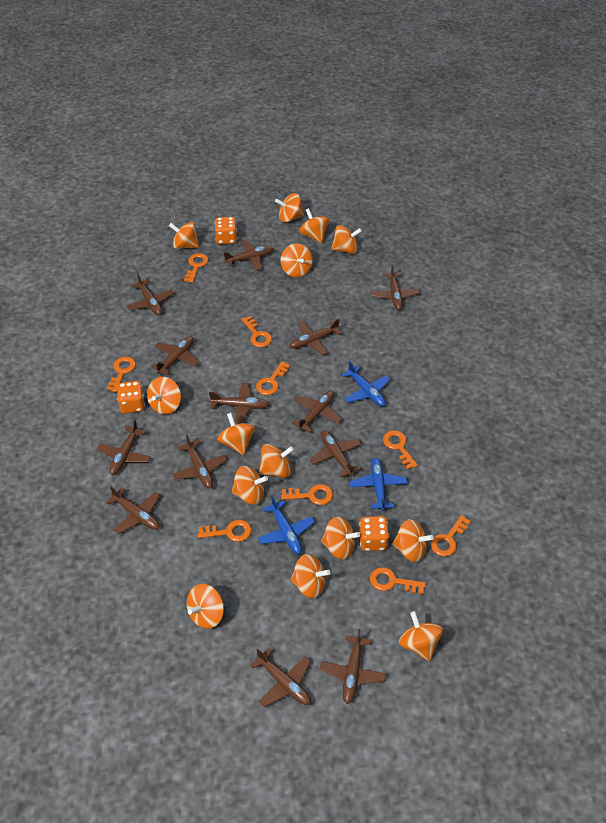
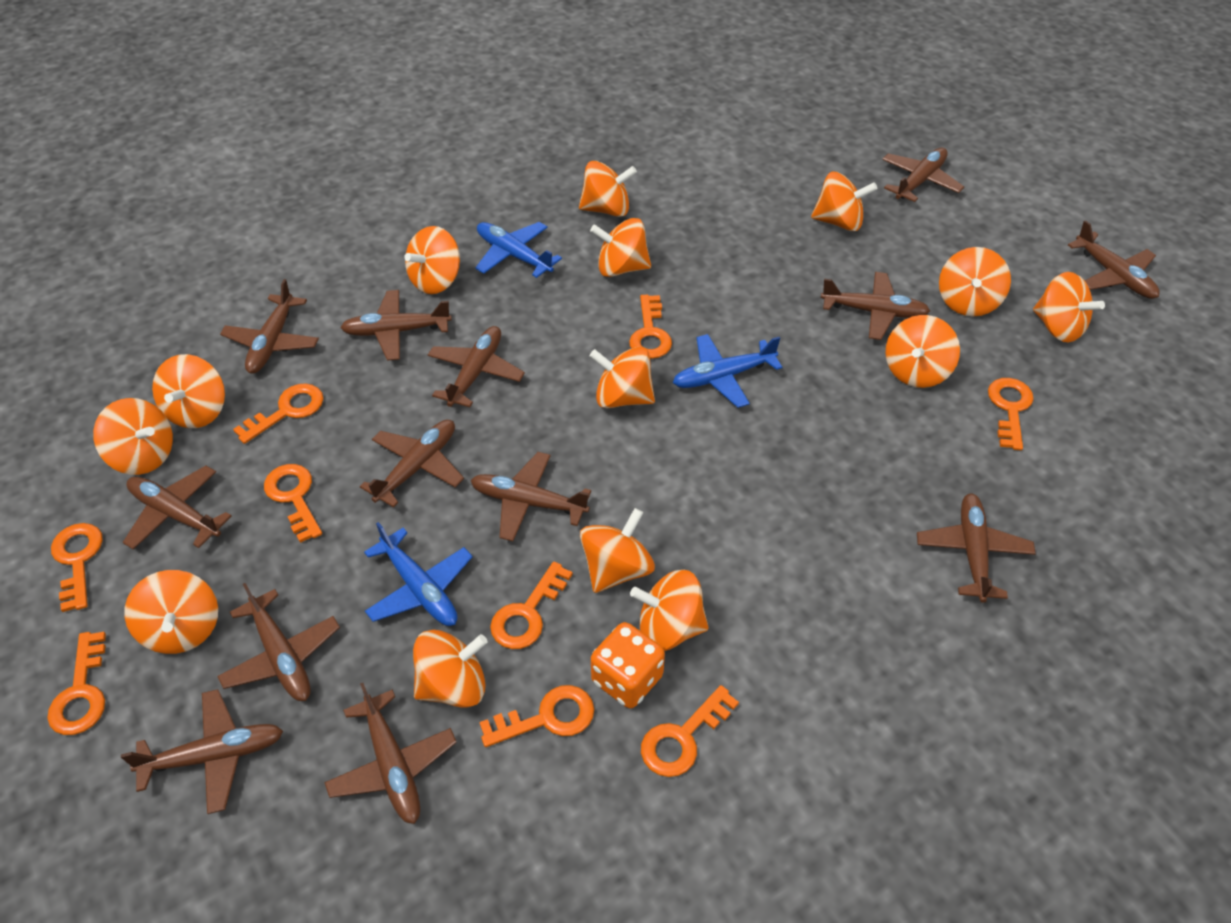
orange dice: [117,381,145,413] [215,217,237,244] [359,516,389,551] = 3 -> [591,622,665,708] = 1

